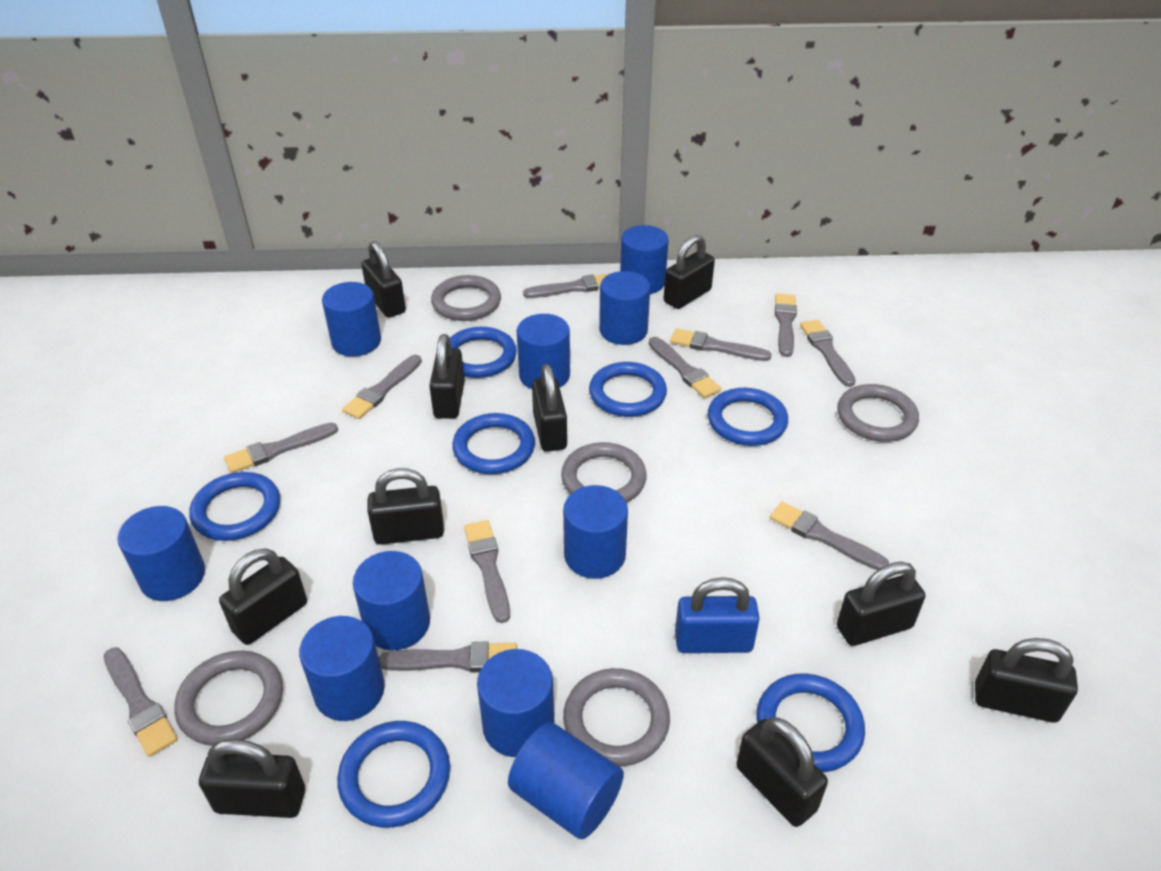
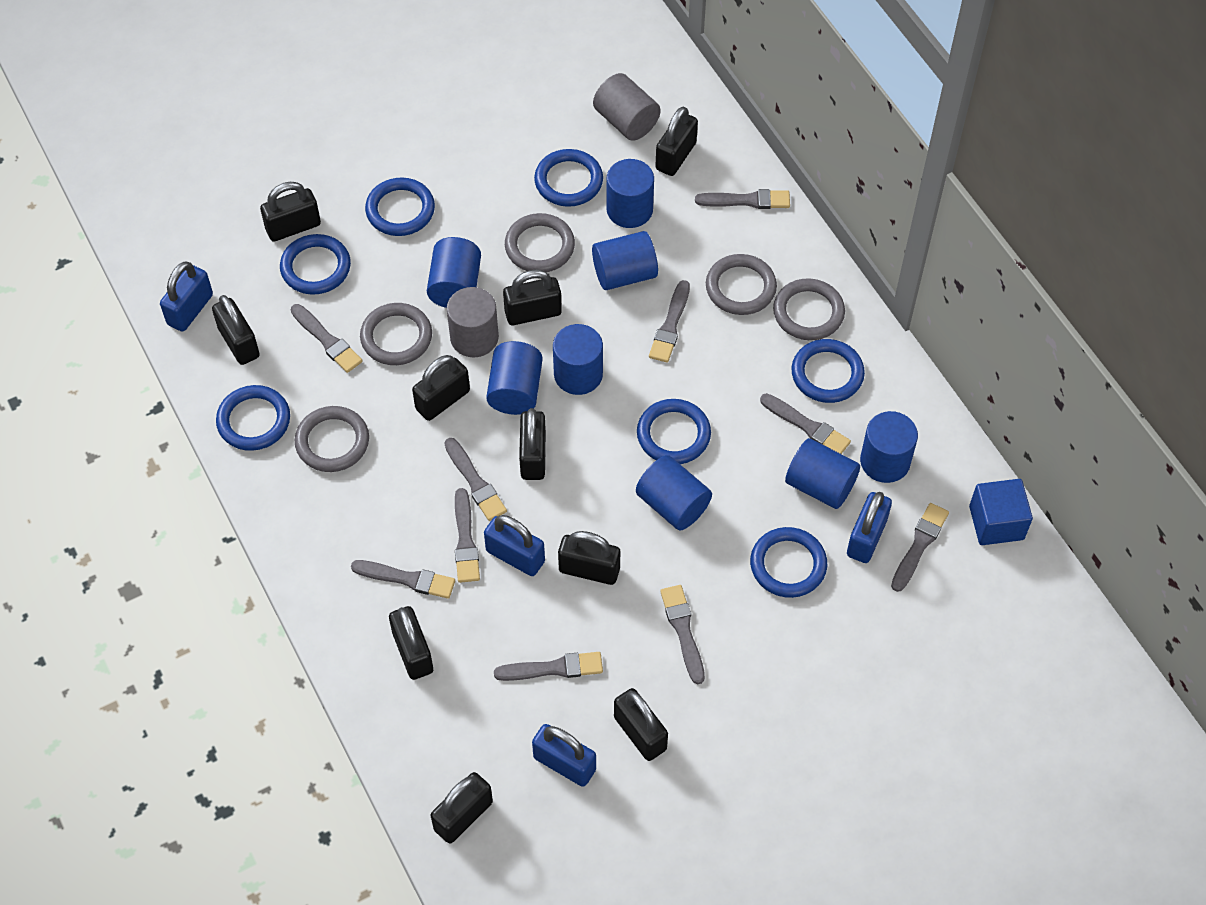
blue cube: none = 0 -> [969,479,1033,545] = 1
blue cylinder: [117,506,205,601] [299,616,385,721] [322,282,381,357] [353,551,430,650] [477,649,554,757] [508,722,624,839] [517,314,570,389] [563,485,628,579] [599,271,650,345] [620,225,669,294] = 10 -> [427,237,481,308] [486,341,543,415] [553,324,603,395] [592,231,658,290] [606,159,654,228] [636,455,712,530] [785,438,860,509] [860,411,918,483] = 8
blue padlock: [675,577,760,653] = 1 -> [160,261,213,332] [484,515,545,576] [532,724,596,787] [847,492,892,563] = 4
grey brush: [104,648,178,757] [224,423,338,473] [342,355,422,419] [379,641,517,672] [464,520,510,623] [523,273,611,298] [649,337,721,398] [670,328,771,361] [770,502,889,570] [775,294,797,357] [800,320,856,387] = 11 -> [291,304,362,373] [351,560,455,599] [444,438,507,521] [455,488,480,583] [494,652,603,681] [649,280,690,363] [660,585,705,684] [695,189,790,209] [760,393,851,454] [891,503,949,592] = 10
grey cylinder: none = 0 -> [447,287,499,357] [593,73,661,141] = 2

